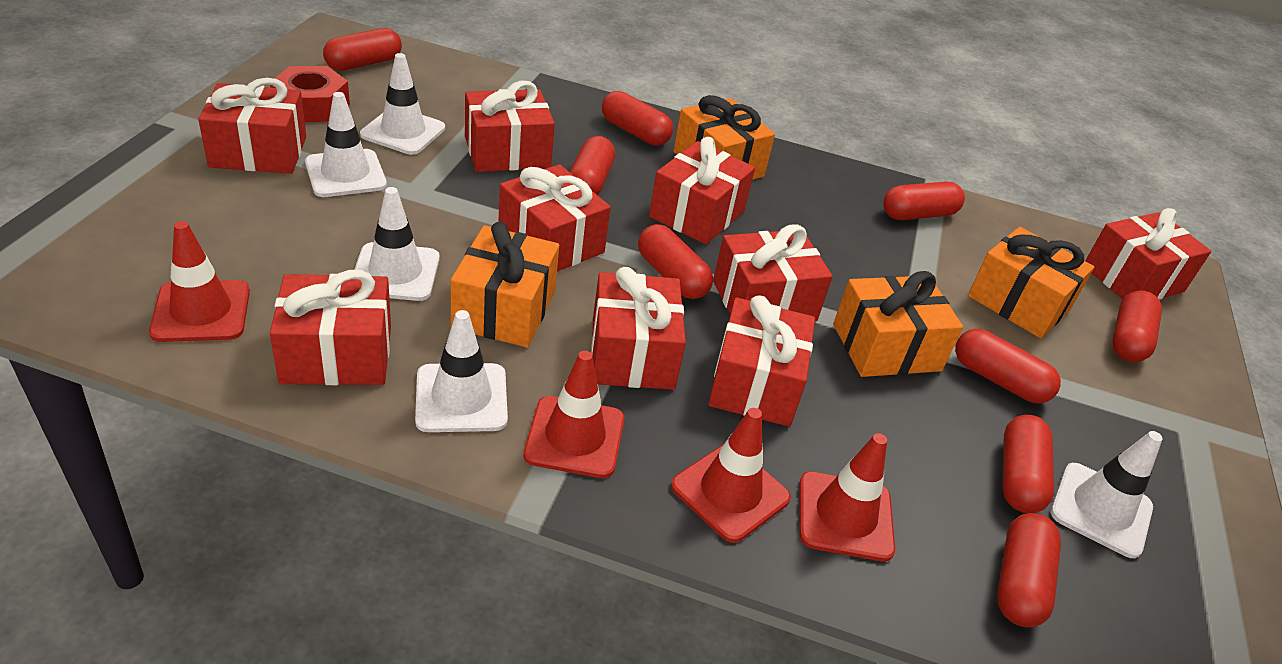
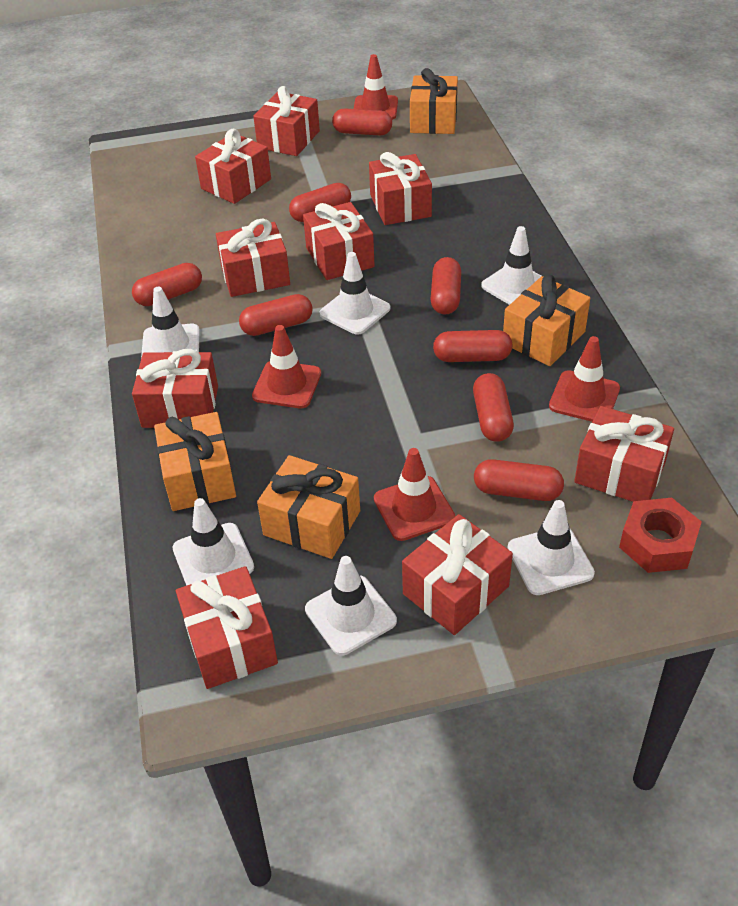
red capsule: [323,28,402,71] [570,136,615,195] [602,91,673,146] [638,224,713,299] [883,181,965,220] [955,329,1061,403] [997,513,1061,627] [1002,415,1054,513] [1112,291,1162,362] = 9 -> [132,263,202,306] [239,294,313,336] [289,183,351,222] [332,109,392,136] [431,257,461,315] [433,330,512,362] [473,373,514,442] [474,459,564,501] = 8
white traffic cone: [305,92,387,197] [354,187,440,301] [360,53,445,155] [415,310,508,432] [1050,431,1163,558] = 5 -> [141,287,200,358] [173,498,254,586] [305,556,397,655] [320,252,390,335] [481,226,541,305] [508,500,595,595] = 6

